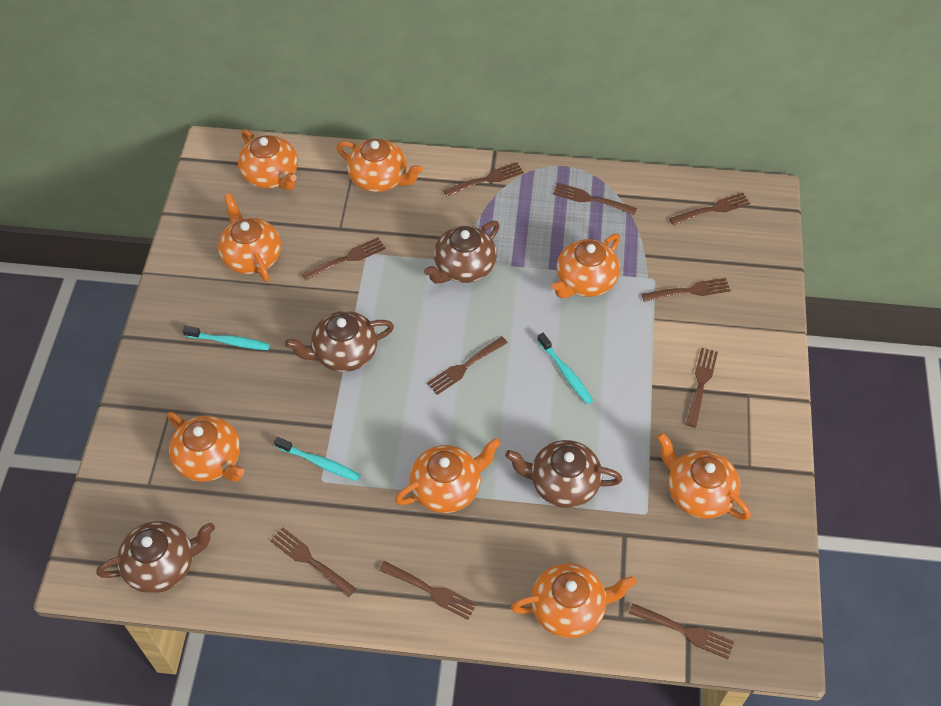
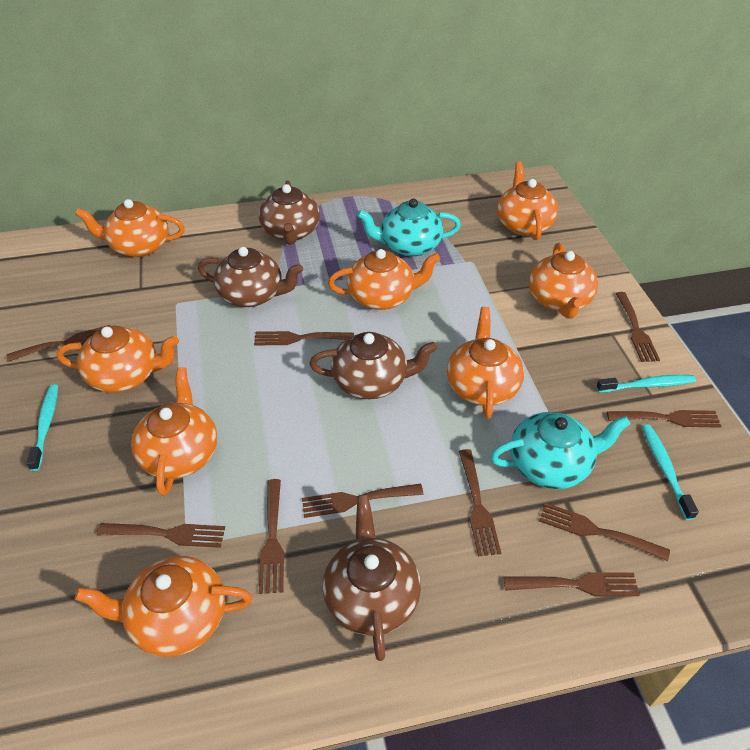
turquoise teapot: none = 0 -> [357,199,461,257] [490,412,631,489] = 2

